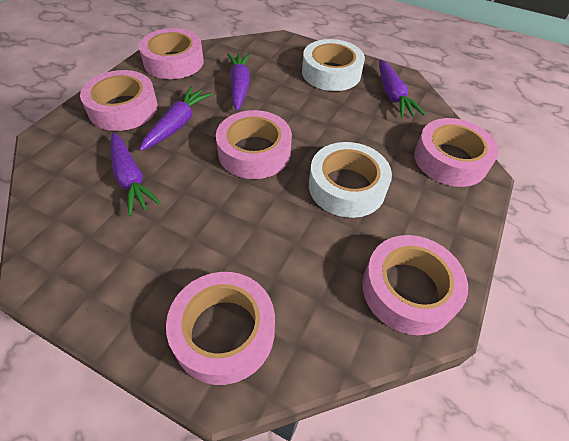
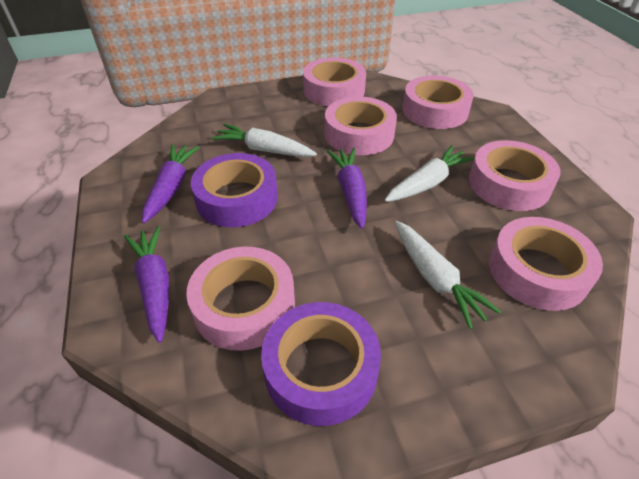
purple carrot: [111,133,161,216] [139,86,212,151] [227,53,251,111] [379,60,425,118] = 4 -> [124,226,169,343] [142,144,200,223] [327,148,367,229] = 3
purple tape: none = 0 -> [191,153,278,227] [261,302,381,426] = 2
white carrot: none = 0 -> [211,124,317,157] [385,145,475,202] [395,221,501,329] = 3
white tape: [302,39,365,91] [309,142,392,218] = 2 -> none = 0

